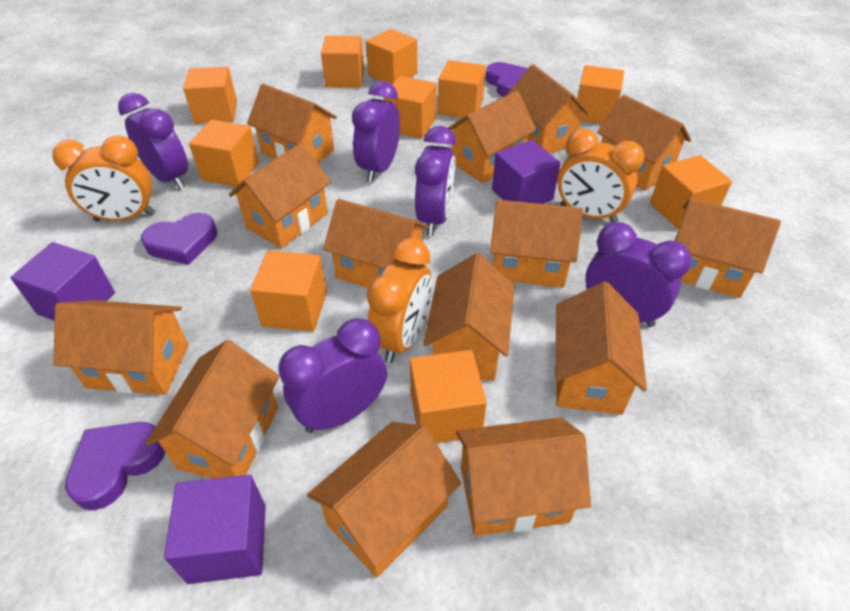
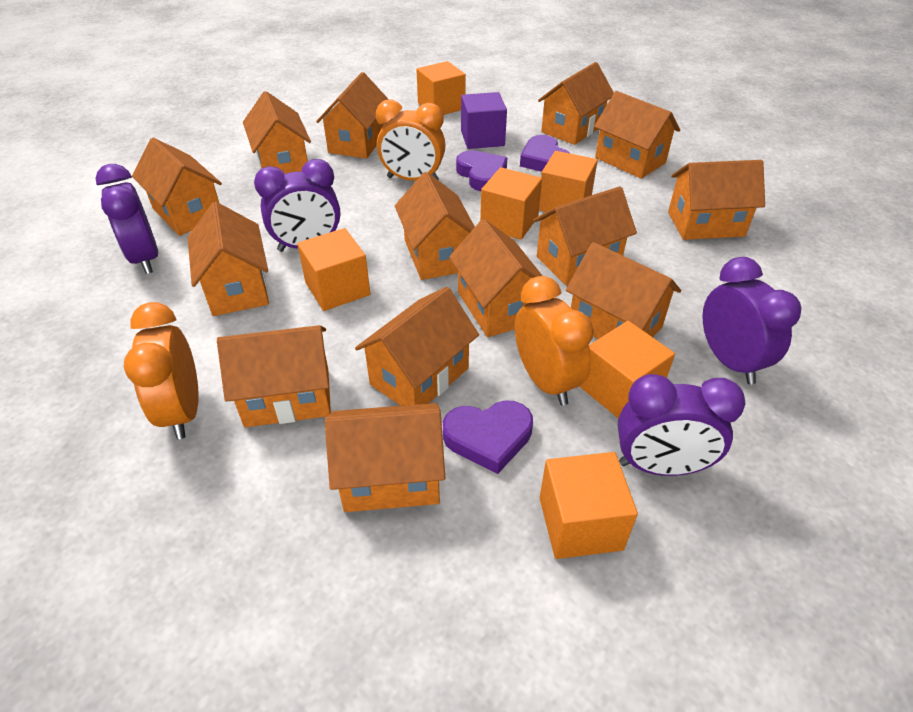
orange cube: [183,66,237,124] [189,120,259,187] [250,250,327,332] [321,36,364,88] [366,29,417,84] [384,76,436,139] [410,350,487,443] [438,60,486,118] [577,65,624,124] [650,155,732,230] = 10 -> [297,228,370,311] [416,61,466,115] [480,167,542,240] [539,151,598,212] [540,452,638,559] [579,321,675,418] = 6
purple clock: [118,93,188,190] [279,318,387,433] [352,81,400,183] [415,126,456,236] [585,222,692,327] = 5 -> [96,164,158,274] [254,159,340,252] [618,374,746,476] [702,257,801,384] = 4
purple cube: [10,242,115,321] [164,475,266,584] [492,140,561,204] = 3 -> [461,92,507,149] = 1

